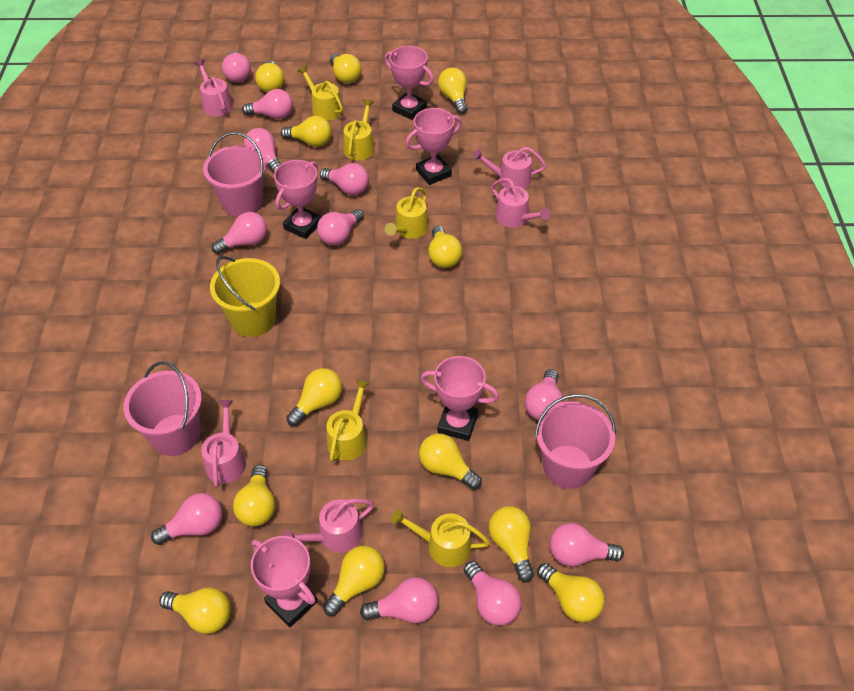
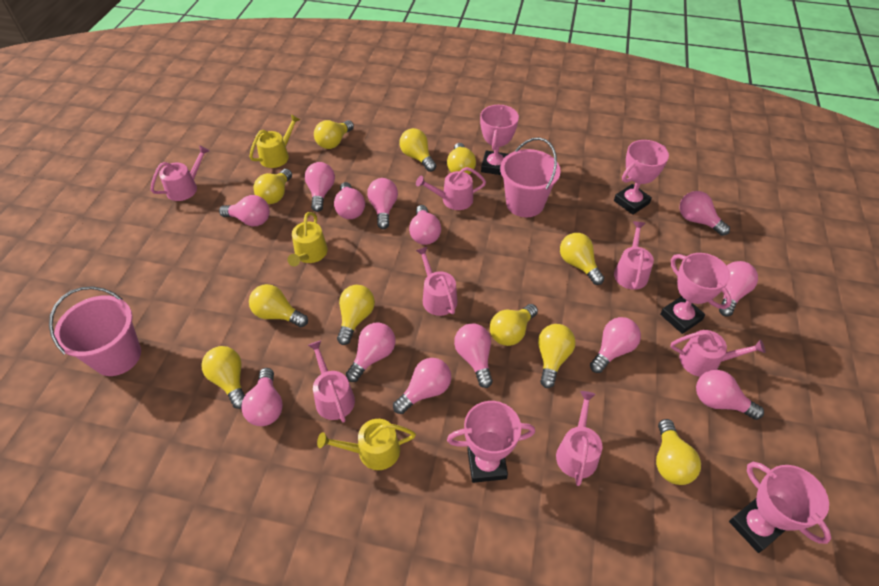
pink bucket: [124,362,202,456] [203,132,266,217] [535,394,616,489] = 3 -> [49,286,141,376] [500,137,561,217] = 2
pink light bulb: [151,493,223,545] [212,212,267,254] [222,51,251,83] [242,89,293,119] [244,128,281,174] [317,209,364,246] [320,163,369,195] [360,577,438,623] [464,561,521,626] [525,369,564,420] [550,523,624,567] = 11 -> [219,195,270,226] [241,368,283,426] [305,162,335,212] [334,182,365,219] [346,322,395,382] [367,178,398,229] [393,358,451,414] [409,205,441,245] [454,324,493,388] [590,317,641,373] [679,191,730,236] [696,370,764,420] [719,261,758,317] = 13
pink watering can: [194,59,233,116] [201,400,246,487] [282,499,374,553] [472,147,546,189] [491,178,550,228] = 5 -> [151,145,209,201] [308,340,355,423] [416,167,486,210] [416,246,458,316] [556,391,602,486] [614,221,654,290] [671,330,765,377] = 7
yellow bucket: [210,256,280,337] = 1 -> none = 0
yellow light bulb: [159,587,231,634] [233,464,275,527] [255,60,284,92] [281,116,332,147] [286,368,342,426] [323,546,385,616] [330,54,362,83] [419,434,482,490] [428,226,462,268] [438,68,467,114] [489,506,534,582] [537,563,605,622] = 12 -> [201,346,245,409] [249,284,308,327] [254,169,292,204] [314,120,354,149] [337,285,375,345] [399,128,436,172] [447,143,476,175] [490,304,538,346] [538,324,576,388] [560,233,604,285] [656,419,701,485] = 11
yellow watering can: [298,66,343,121] [327,379,370,462] [344,99,375,160] [385,187,429,239] [391,509,490,567] = 5 -> [249,115,300,168] [287,212,328,266] [317,419,416,470] = 3

